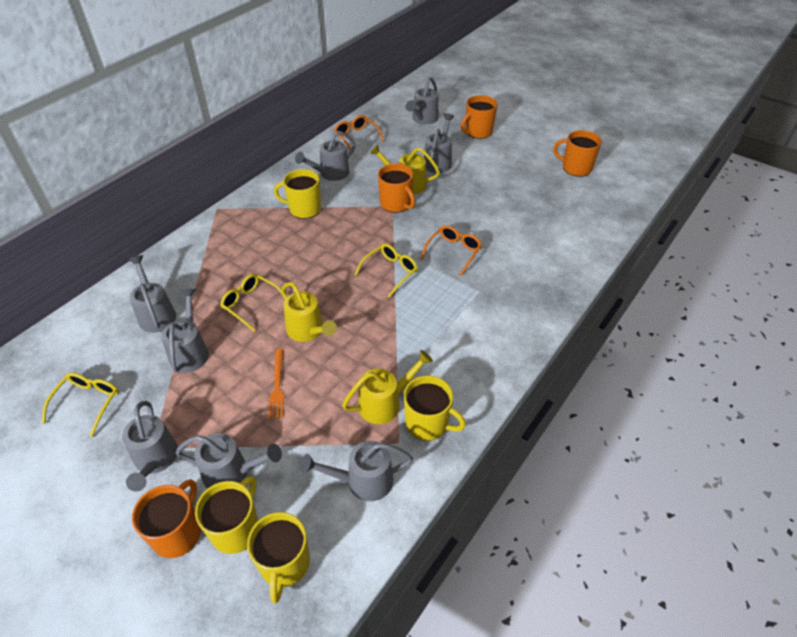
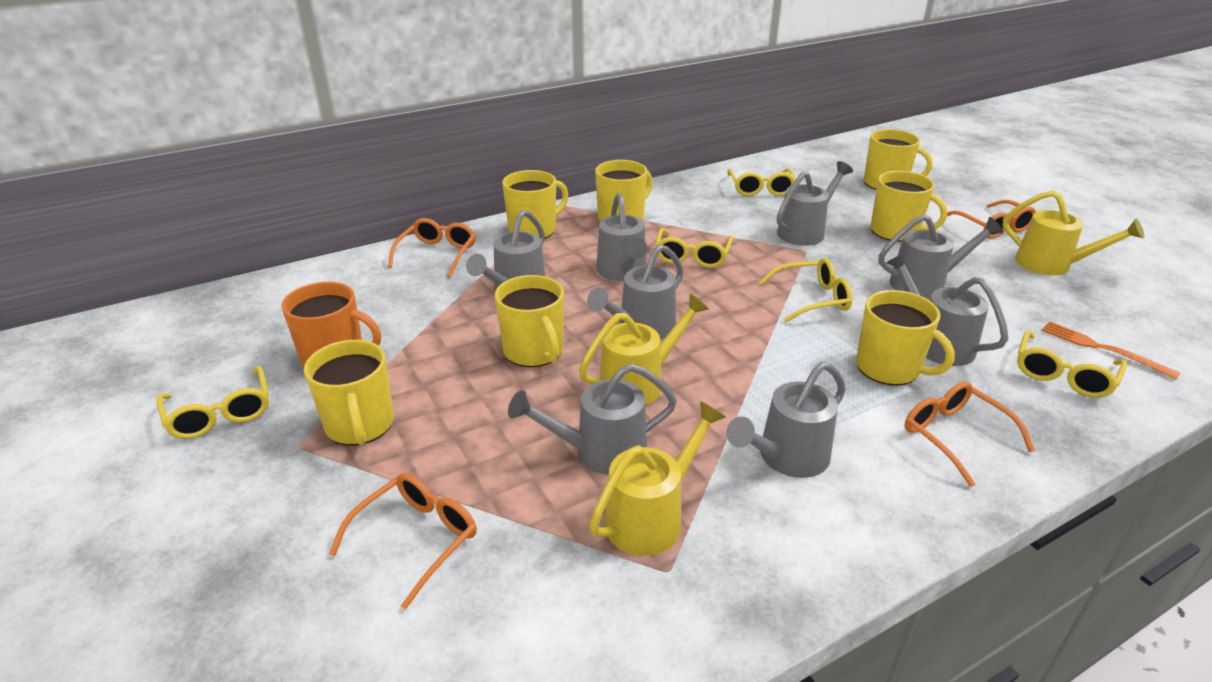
orange glasses: [334,115,384,153] [421,225,482,276] = 2 -> [329,473,477,609] [388,218,476,278] [905,382,1035,487] [947,200,1036,239] = 4
orange mug: [132,479,201,558] [378,164,415,213] [461,95,498,139] [553,130,602,177] = 4 -> [281,282,381,367] = 1
yellow glasses: [42,372,119,437] [220,274,283,332] [355,244,418,298] = 3 -> [156,366,269,439] [655,228,733,268] [727,168,796,196] [759,258,852,322] [1017,330,1127,398] = 5
yellow mug: [195,476,258,554] [247,512,310,603] [274,169,321,219] [404,375,466,441] = 4 -> [304,340,394,446] [495,275,564,367] [502,170,568,239] [595,160,653,221] [856,290,955,386] [864,129,933,190] [870,171,947,242] = 7

